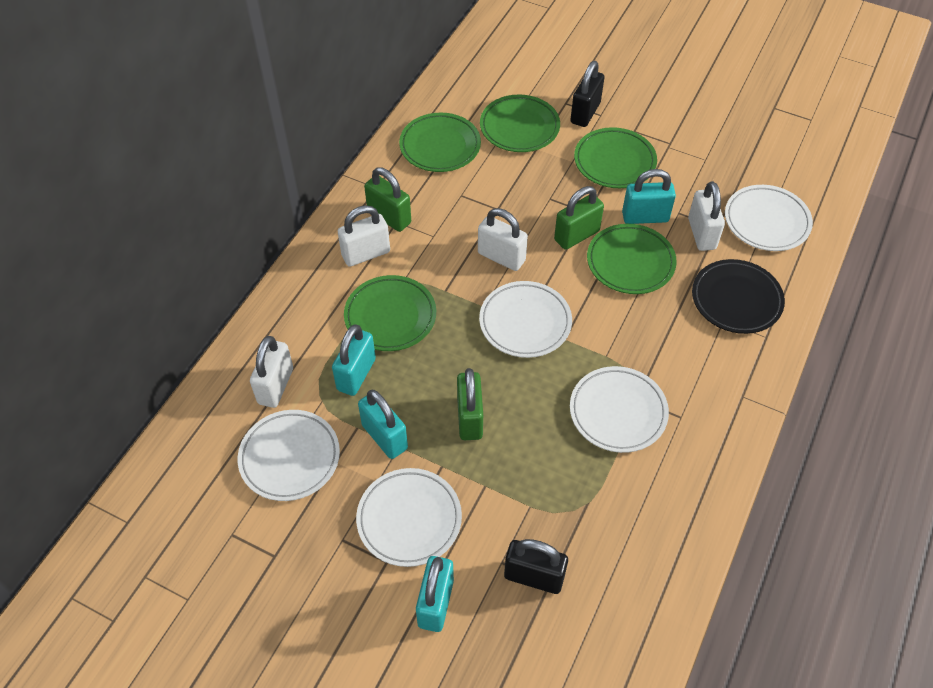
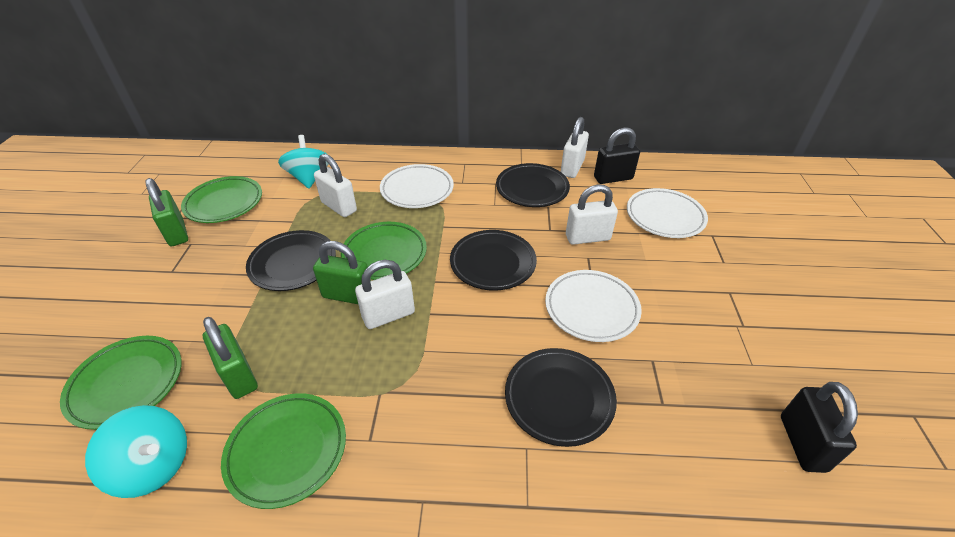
black plate: [692,259,785,334] = 1 -> [246,230,336,291] [450,230,537,291] [496,163,570,207] [505,348,617,447] = 4
green plate: [344,275,436,351] [399,113,481,172] [480,94,560,152] [574,127,657,188] [587,224,677,294] = 5 -> [60,336,182,430] [181,176,262,223] [221,393,346,509] [341,222,427,280] = 4
turquoise padlock: [332,324,376,396] [358,390,408,459] [416,556,454,632] [622,169,676,224] = 4 -> none = 0
turquoise spinning top: none = 0 -> [85,405,187,498] [278,135,329,189] = 2
white plate: [238,410,340,501] [356,468,462,567] [479,281,572,358] [570,366,669,453] [725,185,813,251] = 5 -> [380,164,454,208] [545,270,642,342] [627,188,708,238] = 3

